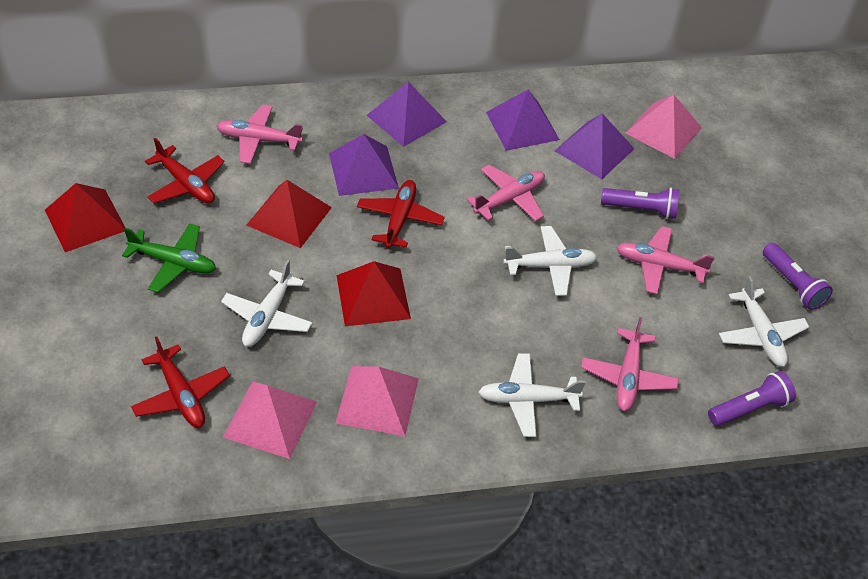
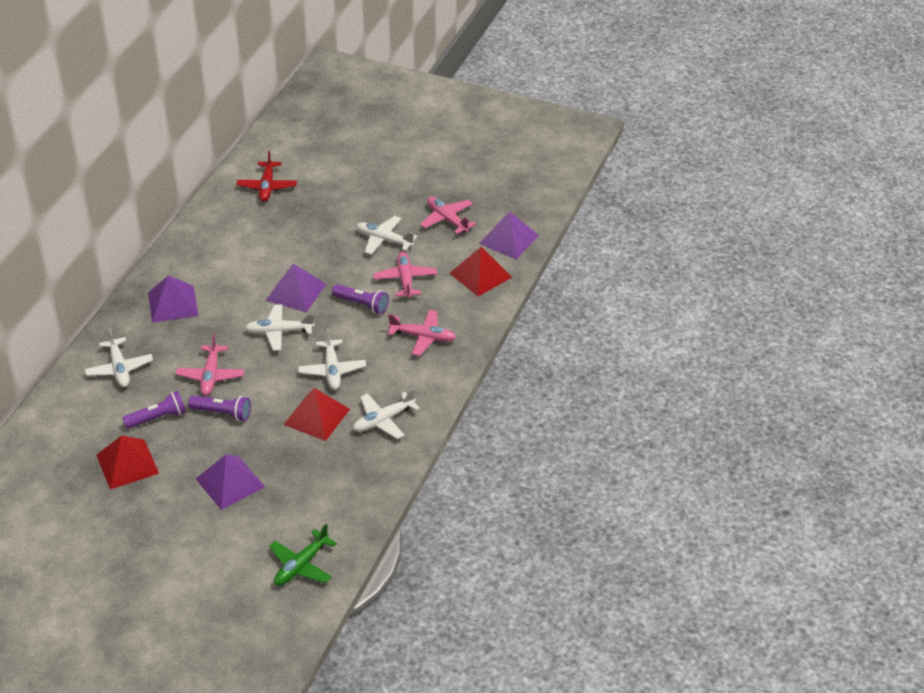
pink pyramid: [223,381,317,459] [336,366,419,436] [625,94,702,159] = 3 -> none = 0
red plane: [131,336,230,428] [145,138,225,204] [357,180,445,248] = 3 -> [236,151,297,202] = 1
white plane: [221,260,313,347] [478,353,586,437] [503,226,597,296] [719,276,809,367] = 4 -> [85,328,153,387] [245,304,315,351] [298,329,366,390] [353,388,420,439] [356,216,417,255] = 5

